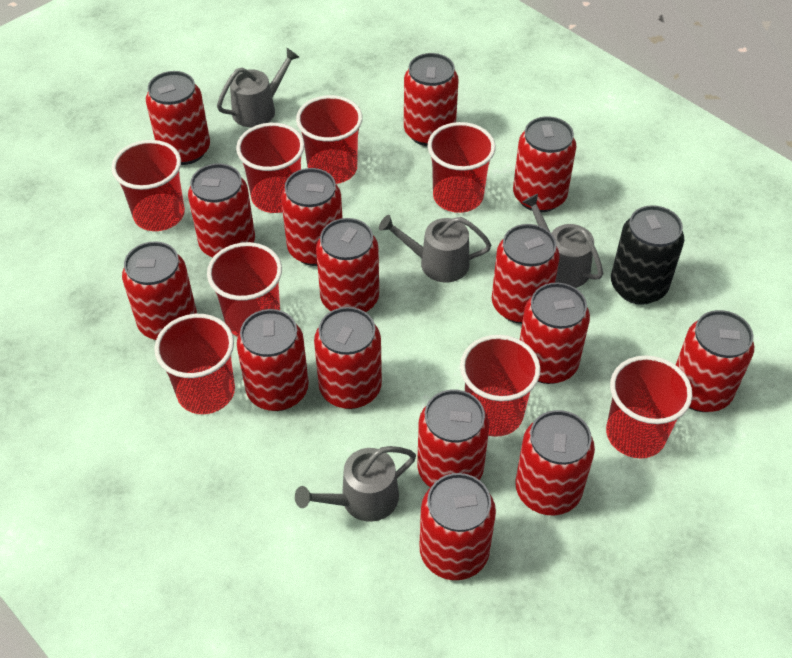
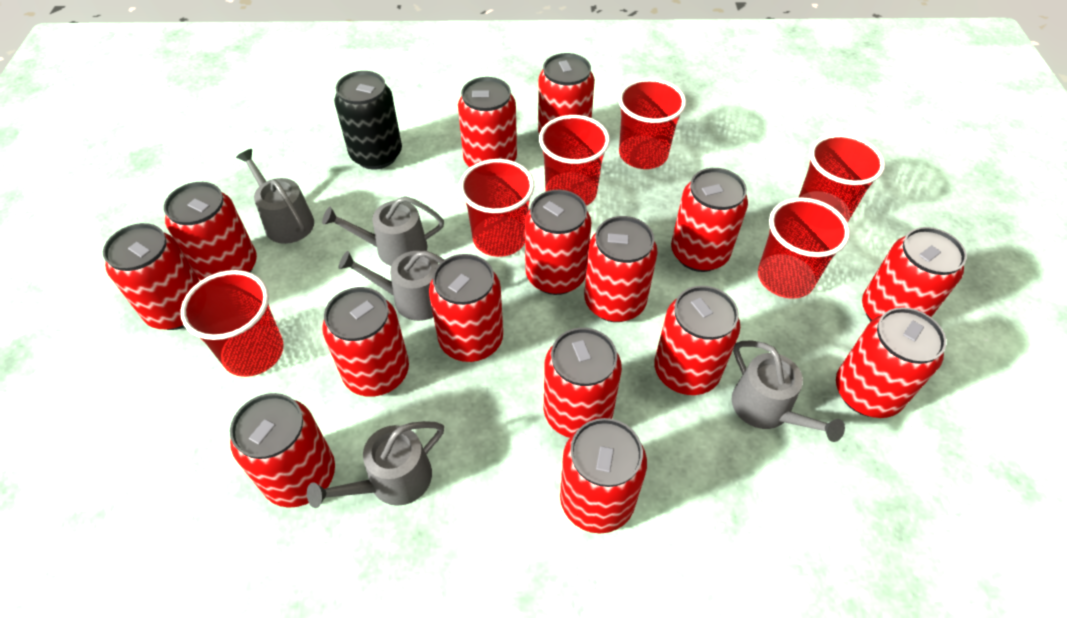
grey watering can: [217,48,299,127] [295,446,416,522] [379,215,491,282] [523,194,603,288] = 4 -> [236,149,314,244] [307,421,444,508] [322,196,444,266] [339,250,444,321] [732,341,845,442] = 5
red cup: [111,140,185,231] [154,314,235,414] [207,242,282,337] [236,123,305,213] [296,95,363,184] [428,122,496,213] [460,335,541,437] [606,355,693,458] = 8 -> [181,270,284,377] [459,159,534,257] [539,115,610,206] [618,78,686,169] [758,197,850,299] [798,134,885,223] = 6

